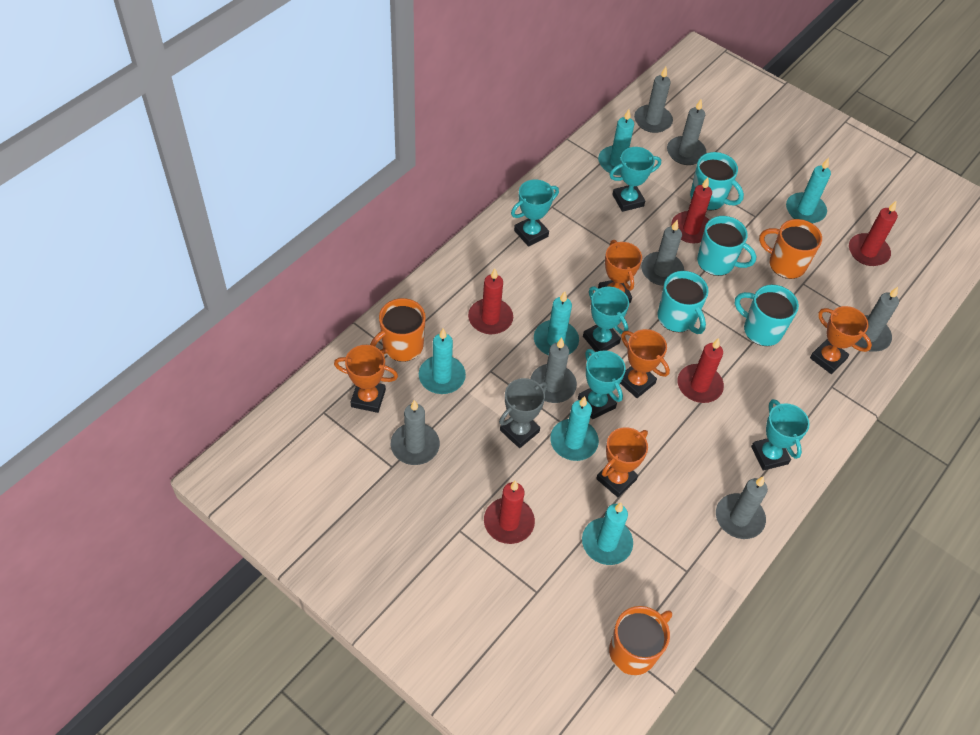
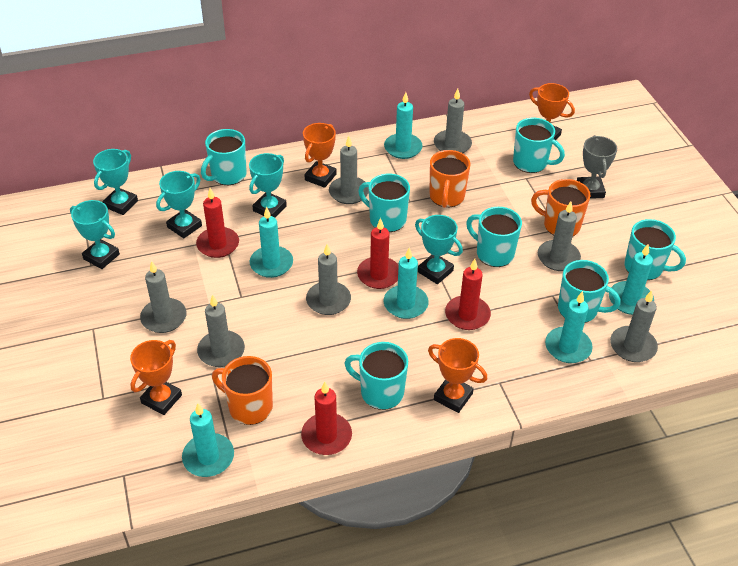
orange trophy: [334,345,398,413] [596,427,648,497] [598,240,642,303] [620,329,670,398] [810,306,872,374] = 5 -> [130,340,182,415] [303,123,337,188] [428,338,487,413] [529,83,575,140] = 4
red candle: [468,268,513,334] [484,480,535,544] [671,177,712,243] [678,338,724,403] [849,201,898,266] = 5 -> [196,188,239,258] [301,382,352,455] [357,218,399,289] [445,259,491,330] = 4
turquoise mug: [658,271,709,334] [690,152,744,211] [697,216,756,276] [735,285,799,346] = 4 -> [201,129,247,185] [344,342,408,410] [358,173,410,232] [466,207,522,267] [513,118,565,173] [558,260,621,323] [625,219,686,280] = 7

